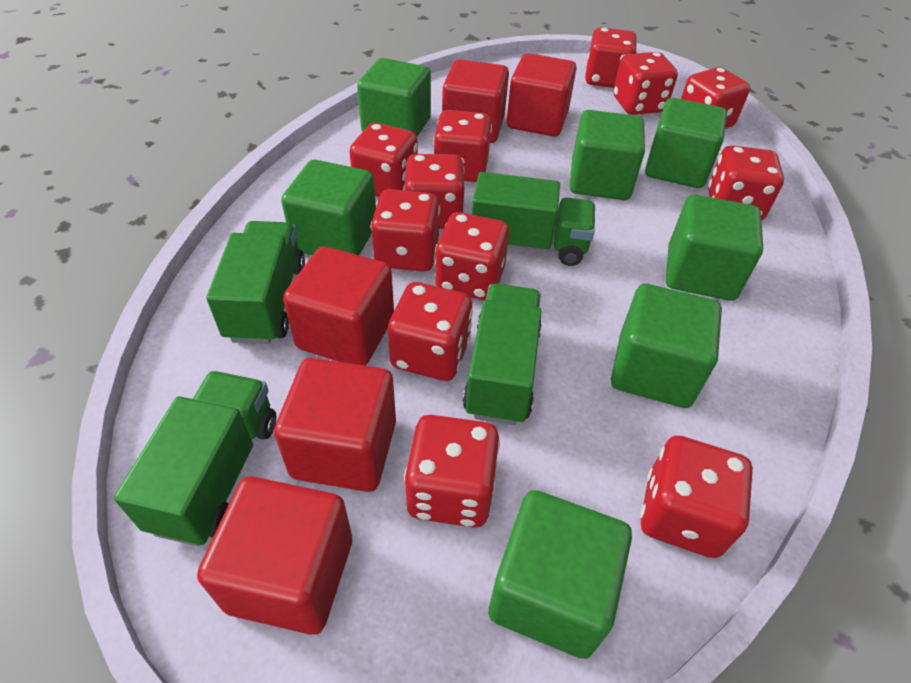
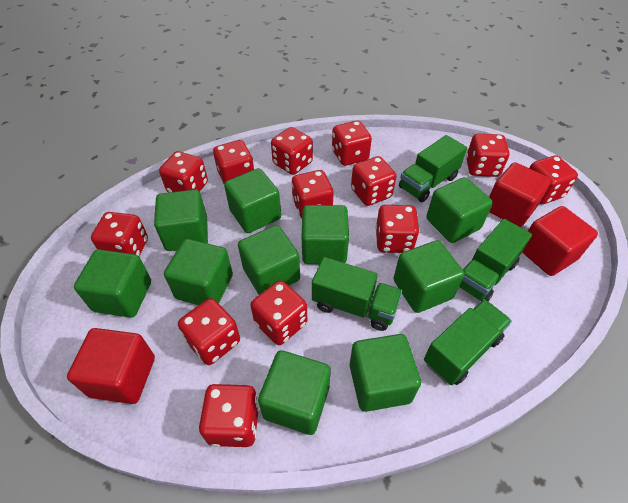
green cube: [281,160,376,255] [357,58,431,136] [489,490,632,659] [569,110,645,200] [611,284,722,408] [645,98,727,188] [666,195,763,301] = 7 -> [74,249,151,318] [154,190,208,251] [164,239,233,305] [224,168,281,233] [238,225,300,295] [258,350,331,435] [302,205,349,264] [350,334,421,412] [393,240,464,313] [426,177,493,243] = 10
red cube: [197,476,352,635] [274,358,396,492] [283,246,394,366] [442,59,509,143] [507,53,577,137] = 5 -> [67,328,155,404] [489,162,551,227] [522,206,598,276] = 3
red dice: [350,123,418,197] [371,189,440,272] [388,282,473,381] [404,415,500,528] [405,154,465,229] [433,110,492,182] [435,212,509,300] [585,27,637,88] [613,52,678,115] [640,436,753,558] [681,67,750,129] [708,145,784,220] = 12 -> [91,212,148,256] [159,151,208,193] [178,298,240,365] [199,384,259,447] [213,140,254,184] [251,281,307,345] [271,127,313,175] [291,170,334,218] [332,120,372,166] [351,156,396,206] [376,205,419,253] [466,134,510,177] [530,156,578,204] = 13

